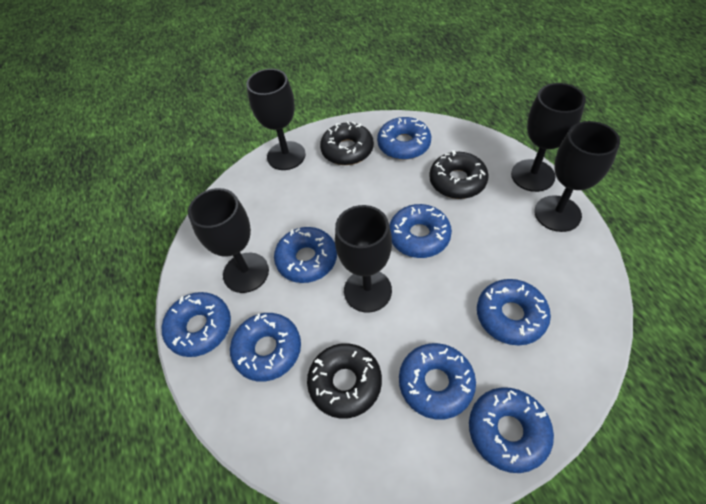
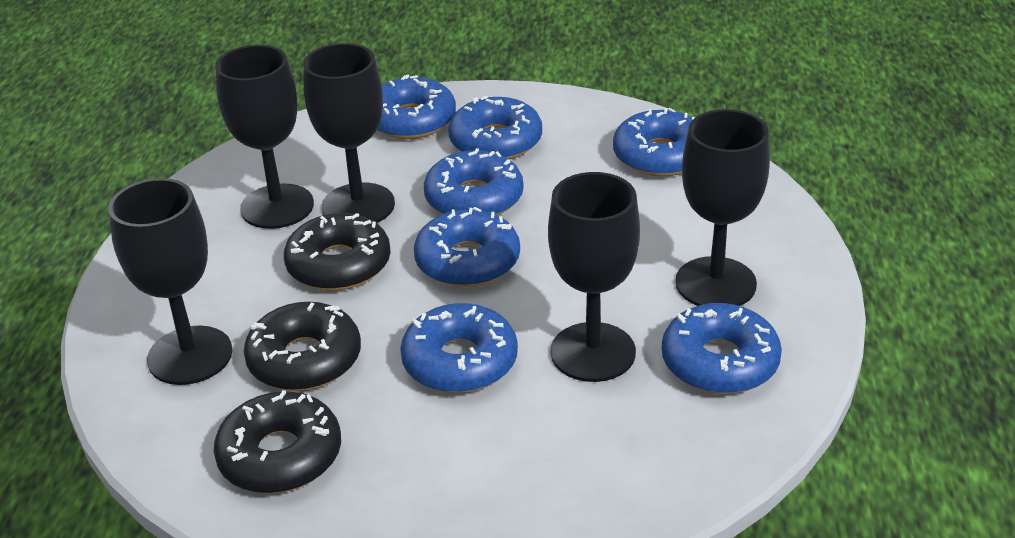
blue donut: [162,292,231,357] [230,313,301,382] [274,227,337,283] [377,117,431,160] [389,204,452,258] [399,343,476,420] [469,387,554,473] [477,279,551,345] = 8 -> [377,75,456,139] [400,303,518,393] [414,207,520,287] [424,148,524,215] [448,96,542,160] [613,108,695,177] [662,303,782,394] = 7

